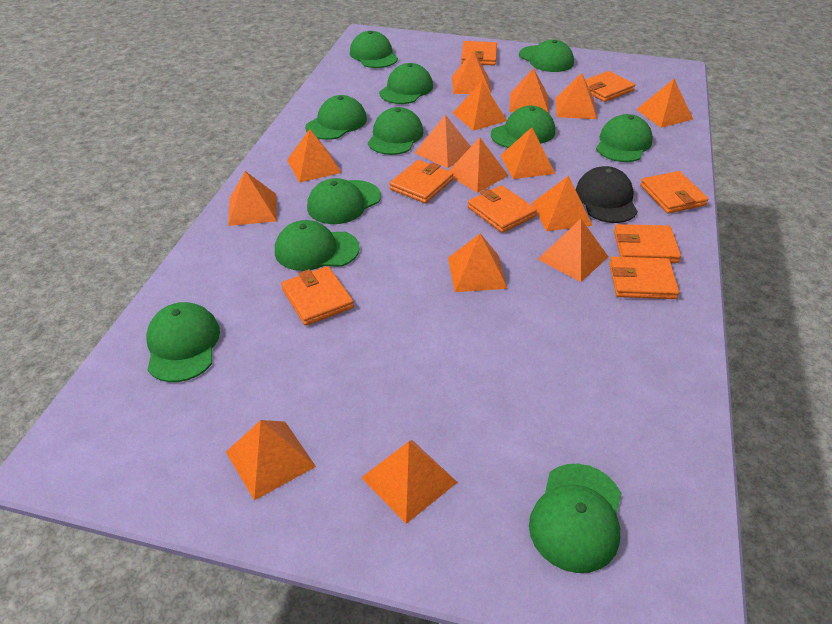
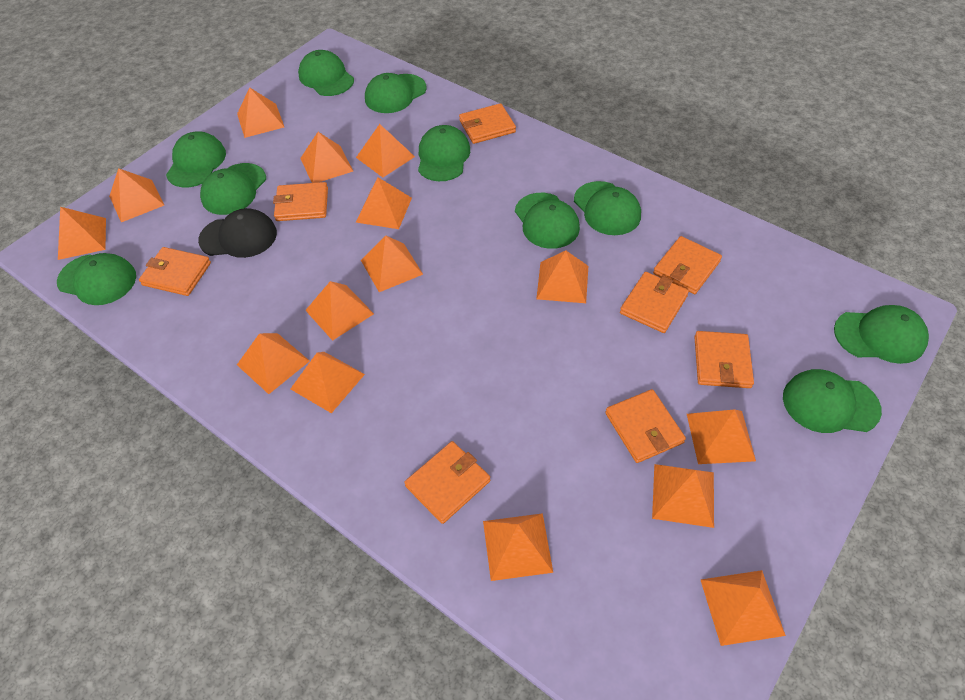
green cap: [146,302,220,382] [275,220,360,271] [305,95,367,140] [307,178,381,224] [350,31,398,68] [368,107,424,155] [379,63,433,104] [491,106,555,148] [519,40,574,72] [529,464,621,573] [596,114,653,162] = 11 -> [57,253,136,305] [166,131,226,187] [200,163,266,215] [298,50,354,96] [365,73,426,113] [418,125,470,181] [515,193,580,249] [574,181,641,235] [783,369,882,433] [834,305,929,364] = 10

